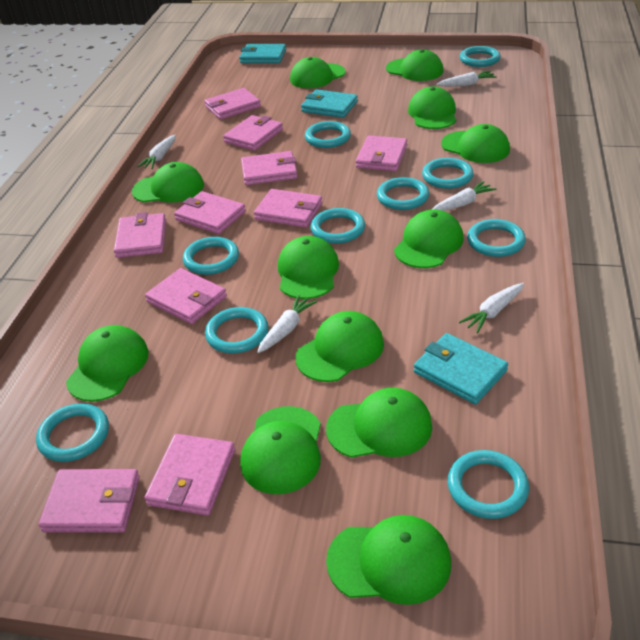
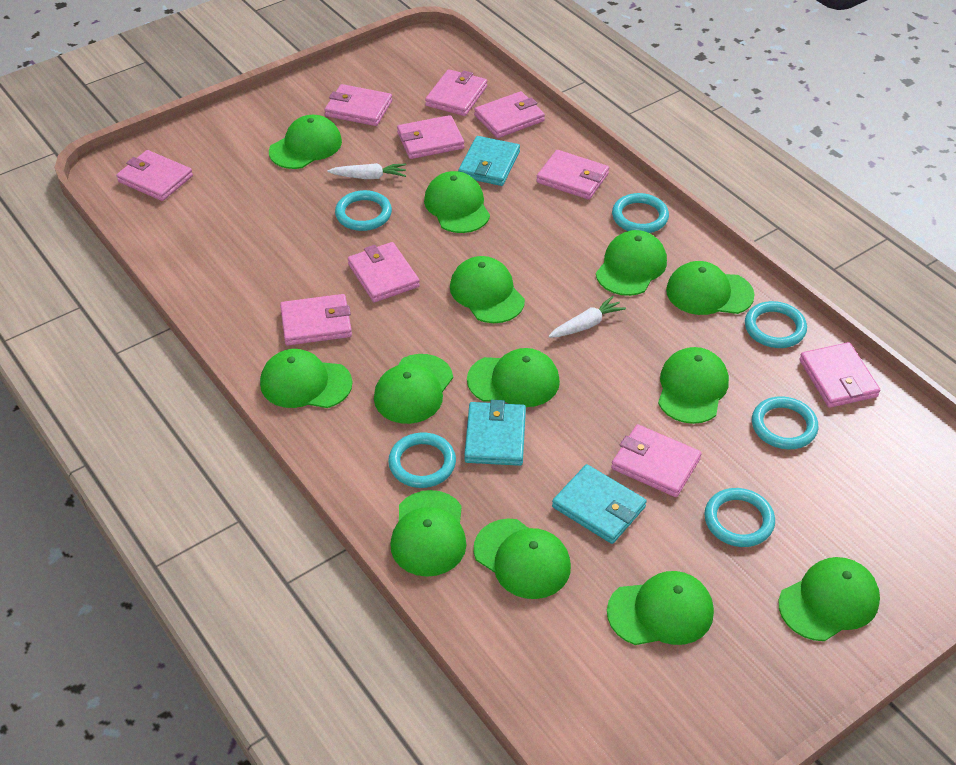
green cap: [66,325,149,402] [132,162,204,202] [240,406,321,494] [278,236,339,299] [290,57,346,88] [295,311,384,382] [326,388,432,458] [326,515,451,605] [386,49,443,81] [394,209,463,268] [408,87,456,129] [441,124,510,163] = 12 -> [260,349,353,408] [269,115,342,169] [374,354,453,424] [390,490,466,577] [424,171,490,233] [450,256,525,323] [467,348,560,407] [474,518,571,599] [596,230,667,296] [607,571,714,645] [658,347,729,424] [666,261,755,315] [779,557,880,641] = 13
turquoise ring: [36,403,109,462] [183,237,239,275] [205,307,268,353] [305,121,351,148] [310,208,365,244] [377,177,429,210] [422,158,474,189] [448,450,529,519] [460,46,501,67] [467,219,526,257] = 10 -> [335,190,392,231] [388,433,456,488] [612,193,669,233] [704,488,775,547] [745,301,807,348] [752,396,818,449] = 6
white carrot: [137,135,176,169] [257,295,317,353] [433,181,497,211] [437,71,497,87] [459,283,524,333] = 5 -> [327,163,406,179] [548,296,626,338] = 2

